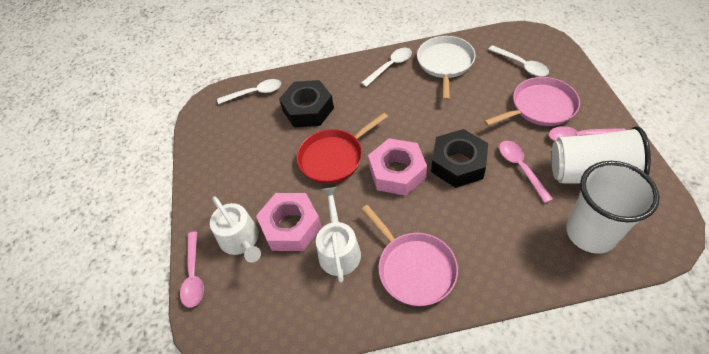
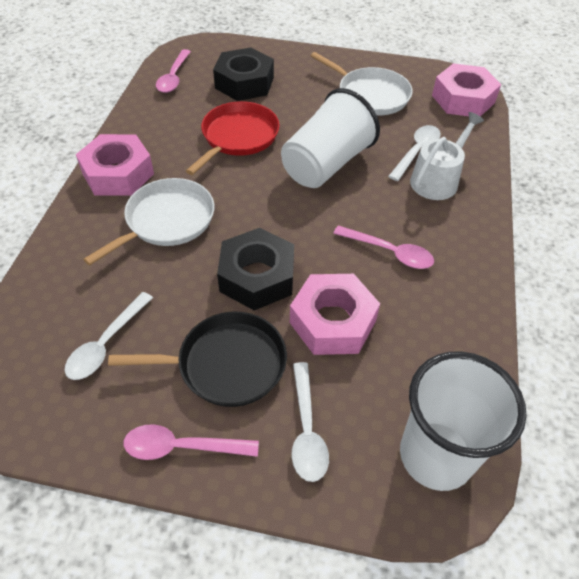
black pan: none = 0 -> [108,312,287,407] = 1
pink nut: [256,193,322,251] [368,138,427,196] = 2 -> [76,134,154,196] [290,274,380,355] [432,63,501,117] = 3
pink pan: [361,205,458,306] [484,77,580,126] = 2 -> none = 0
white pan: [417,36,475,100] = 1 -> [83,178,214,266] [311,52,413,116] = 2
white watering can: [210,196,261,263] [316,187,361,283] = 2 -> [410,112,484,200] = 1

